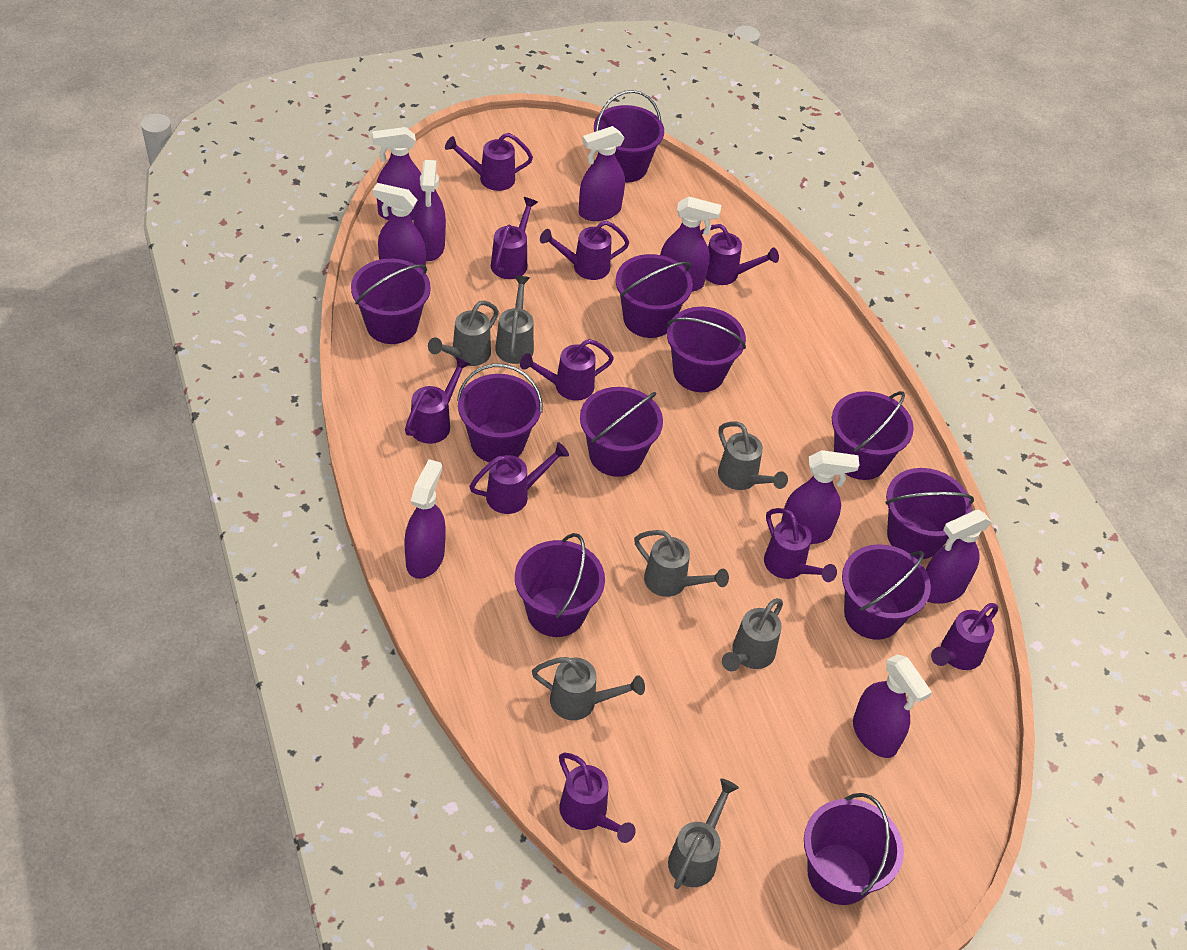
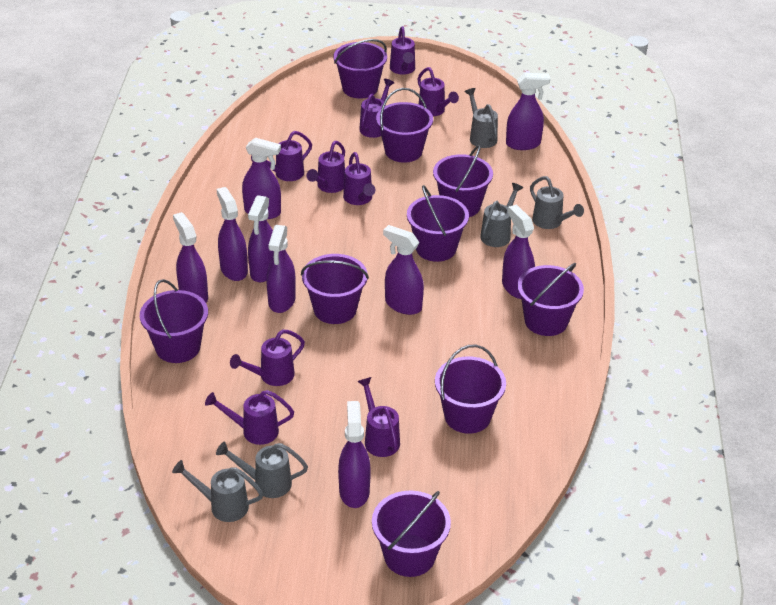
grey watering can: [428,301,499,366] [495,276,534,364] [532,657,645,720] [634,530,729,597] [668,779,739,889] [718,422,788,490] [722,598,783,671] = 7 -> [172,460,263,522] [216,442,308,498] [464,88,498,148] [480,183,523,247] [530,176,584,229] = 5
purple bucket: [351,259,431,344] [457,364,543,462] [515,533,605,637] [580,387,663,477] [594,90,664,183] [616,254,693,338] [667,307,746,392] [804,793,904,905] [832,391,914,480] [842,544,931,640] [885,468,974,559] = 11 -> [140,279,208,363] [301,254,369,324] [333,39,387,99] [372,491,451,577] [376,88,433,163] [407,185,469,262] [433,145,493,217] [435,345,506,434] [517,263,584,336] = 9
purple watering can: [405,356,470,444] [445,133,533,191] [469,442,569,514] [491,197,538,279] [520,339,614,401] [540,221,629,280] [559,752,636,843] [701,224,779,285] [764,508,837,582] [931,603,998,670] = 10 -> [205,390,294,445] [230,329,305,386] [251,131,312,181] [306,141,345,193] [343,152,375,205] [357,377,400,457] [359,79,395,138] [390,26,415,74] [417,67,459,116] = 9

